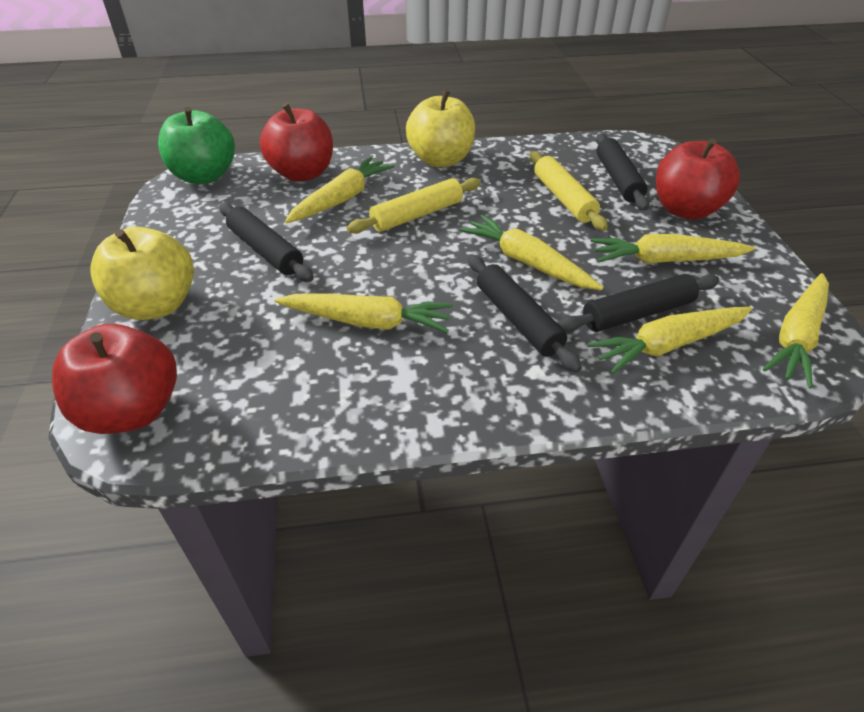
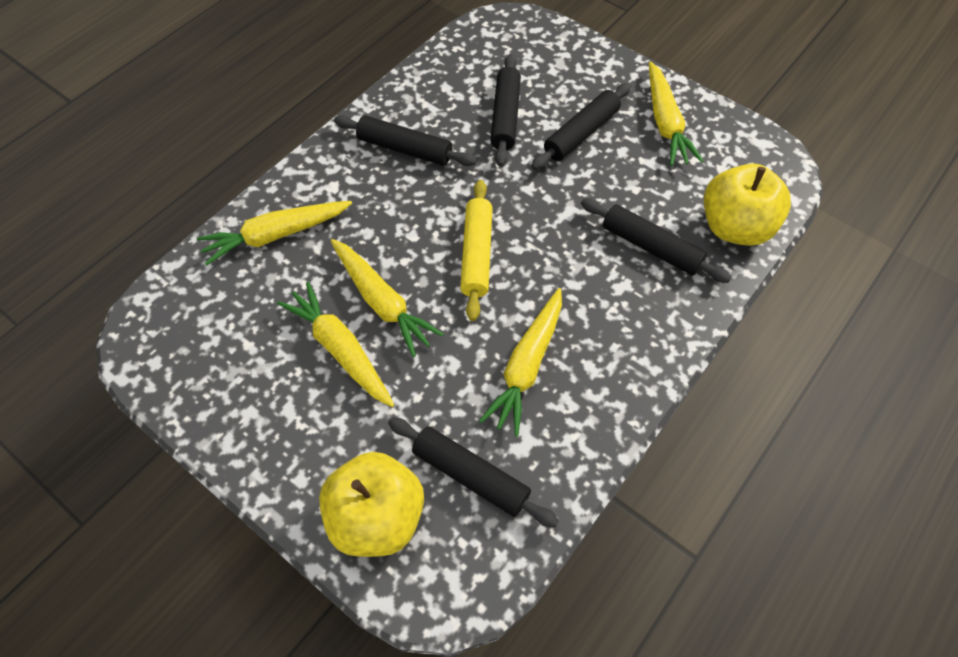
black rolling pin: [219,203,314,282] [468,255,582,373] [558,274,719,332] [596,133,650,211] = 4 -> [334,115,477,166] [388,418,559,528] [490,54,521,167] [531,83,631,170] [581,198,732,283] = 5
green apple: [158,107,235,184] = 1 -> none = 0
red apple: [52,324,177,434] [260,103,333,182] [656,138,740,220] = 3 -> none = 0
yellow carrot: [275,293,453,333] [285,157,395,223] [460,215,603,290] [587,307,752,374] [591,234,755,263] [763,273,829,388] = 6 -> [197,201,352,266] [277,282,394,407] [331,239,444,357] [479,288,562,436] [649,61,703,166] = 5
yellow rolling pin: [347,178,481,234] [530,151,608,231] = 2 -> [460,180,492,321] = 1

